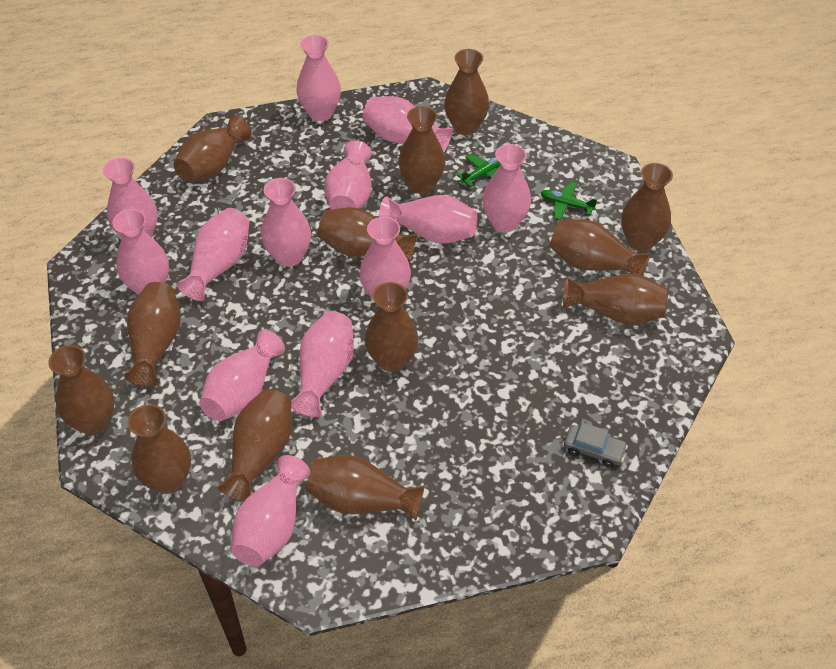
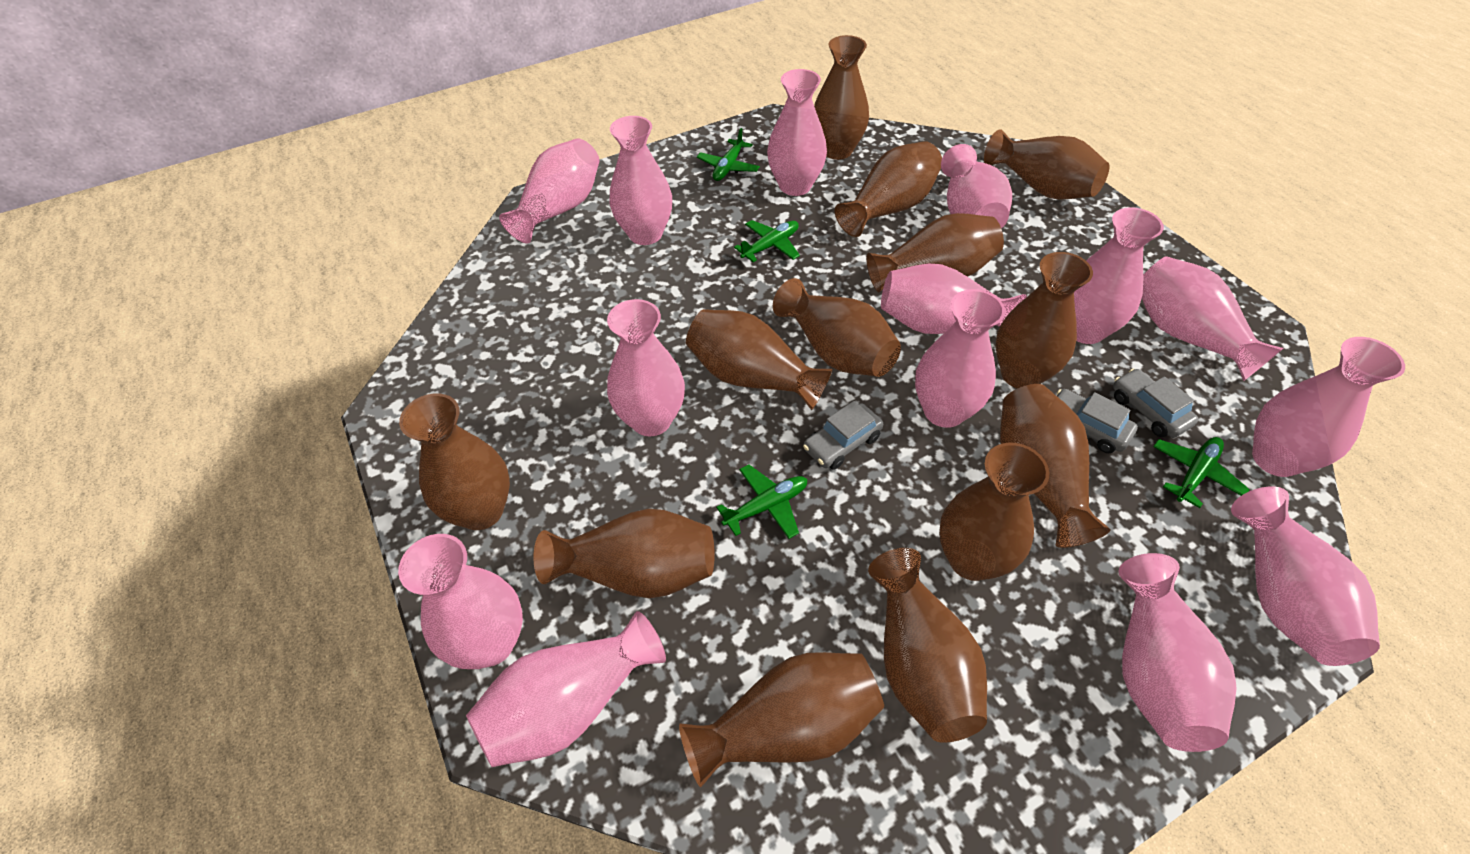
green plane: [457,154,500,187] [541,182,597,220] = 2 -> [697,128,760,181] [716,465,807,539] [734,220,800,262] [1153,437,1249,508] = 4
grey car: [564,422,628,468] = 1 -> [803,401,883,470] [1057,389,1138,453] [1113,368,1198,438] = 3
pink vase: [103,157,158,238] [113,209,169,295] [176,208,250,301] [200,330,285,421] [232,455,310,567] [261,178,311,267] [291,311,354,417] [296,35,341,121] [324,140,372,210] [360,217,411,299] [362,96,453,152] [379,195,477,244] [483,144,531,232] = 13 -> [398,534,523,669] [466,611,666,767] [499,138,599,243] [607,299,685,436] [610,116,672,245] [767,69,827,196] [881,264,1027,334] [915,289,1005,428] [941,144,1012,229] [1074,207,1164,344] [1118,553,1236,752] [1142,256,1283,381] [1231,486,1380,666] [1252,337,1405,477] = 14

